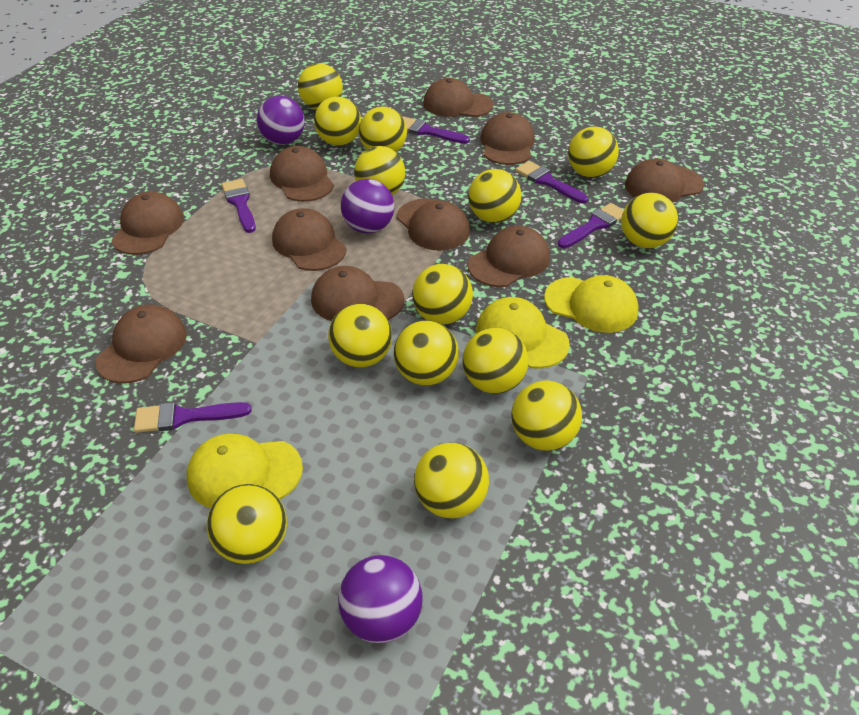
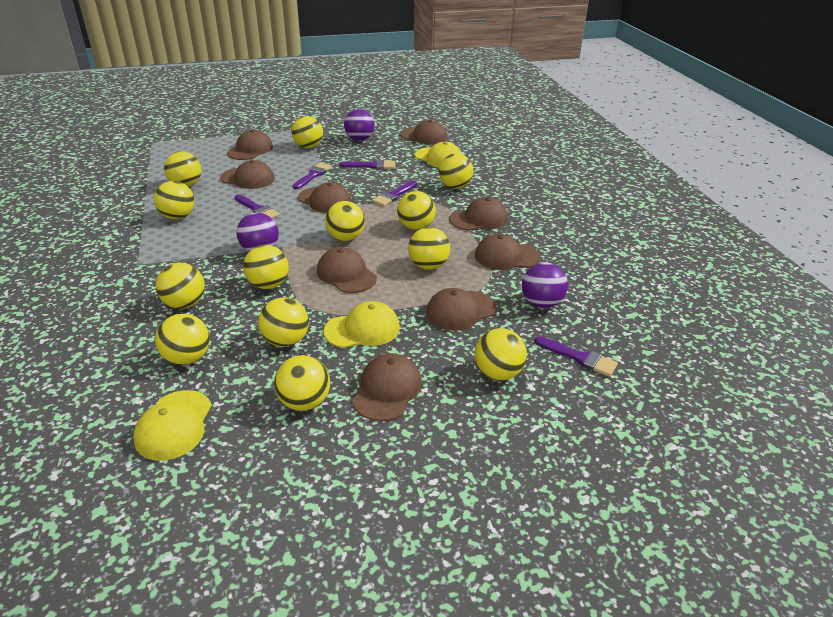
brown cap: [95,305,187,383] [111,192,184,255] [270,146,334,202] [272,208,347,271] [311,266,404,321] [397,198,470,251] [423,78,493,117] [468,226,550,287] [480,112,535,165] [625,158,704,203] = 10 -> [220,160,275,189] [227,130,273,160] [298,182,352,213] [317,247,377,293] [352,353,422,421] [400,120,447,144] [426,288,496,331] [450,197,508,231] [475,234,541,270] = 9
yellow ball: [207,484,287,564] [298,63,343,109] [314,96,361,146] [328,304,392,368] [354,146,405,195] [359,106,407,152] [394,320,459,385] [412,264,473,324] [414,443,489,519] [462,328,528,394] [468,169,521,223] [511,381,582,451] [568,127,619,178] [621,193,678,248] = 14 -> [154,181,194,219] [155,314,210,365] [156,263,205,309] [164,151,201,187] [243,245,289,289] [258,297,309,347] [274,355,330,411] [292,116,323,148] [325,201,365,241] [397,191,436,230] [408,227,450,270] [439,153,473,189] [474,328,527,381] = 13

